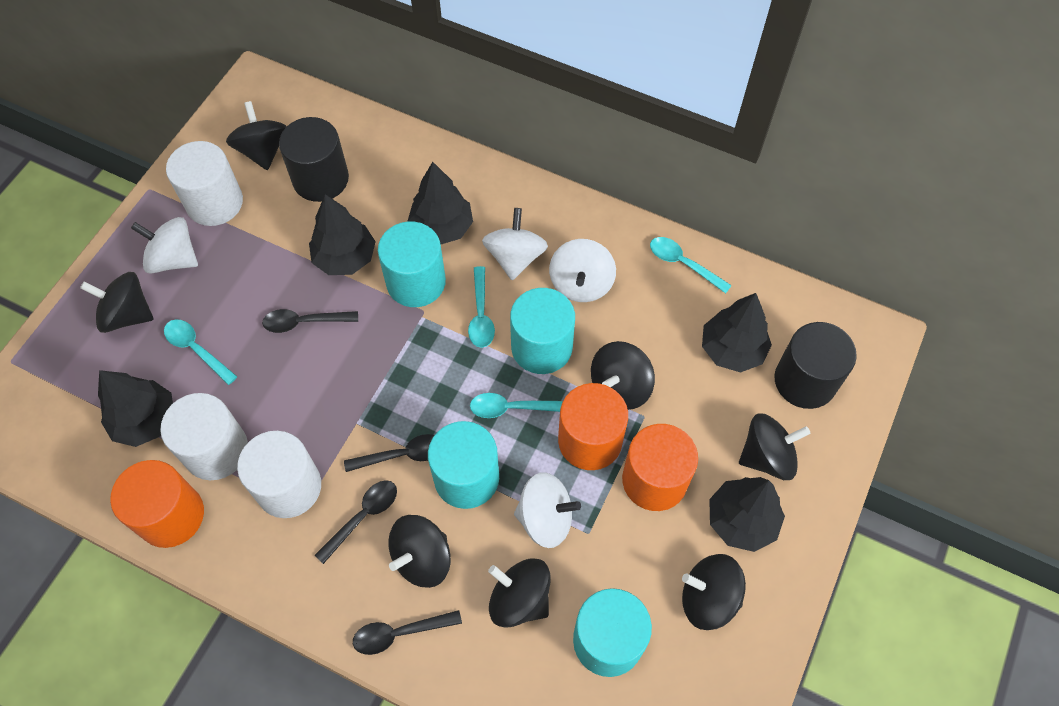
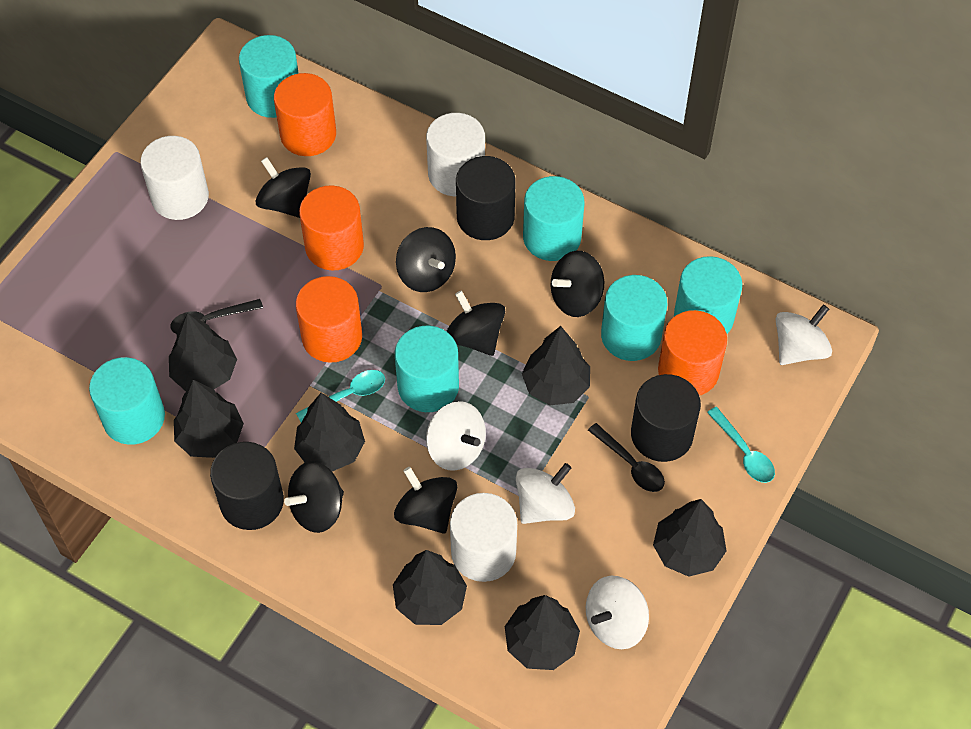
black cylinder: [279,117,349,202] [774,322,857,409] = 2 -> [210,442,284,530] [456,156,515,240] [631,374,701,462] = 3
black spinning top: [80,272,154,333] [226,101,287,170] [388,515,451,588] [488,558,551,628] [591,341,655,410] [682,554,746,630] [739,413,810,480] = 7 -> [256,157,311,218] [284,461,344,533] [394,467,457,534] [396,227,456,292] [446,290,505,356] [551,251,604,317] = 6
black spoon: [262,309,358,333] [315,480,397,564] [344,434,434,472] [353,610,462,655] = 4 -> [170,299,263,334] [588,423,665,492] = 2
black tree: [98,370,173,447] [309,194,376,275] [407,162,473,244] [702,293,772,373] [709,477,785,552] = 5 -> [169,313,237,391] [174,379,244,458] [294,393,365,472] [393,550,467,625] [505,595,580,670] [522,326,590,405] [653,499,727,577] = 7
orange cylinder: [110,460,204,548] [558,383,628,470] [622,424,698,511] = 3 -> [274,73,336,156] [296,276,362,363] [299,185,364,270] [658,310,727,396] = 4
turquoise cylinder: [378,222,446,307] [428,421,499,509] [510,288,575,374] [573,588,652,677] = 4 -> [89,357,165,445] [239,35,299,118] [395,326,459,412] [523,176,585,261] [601,275,667,361] [674,256,742,334] = 6
turquoise spoon: [164,319,237,385] [468,266,495,348] [470,393,563,418] [650,237,732,294] = 4 -> [296,370,385,422] [707,407,775,483] = 2

